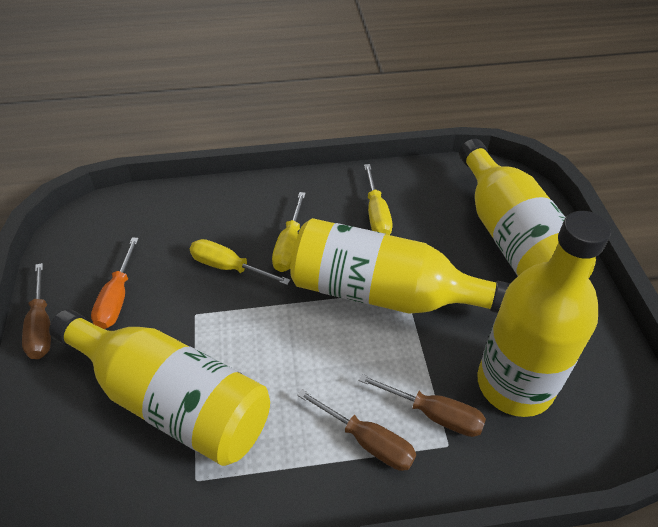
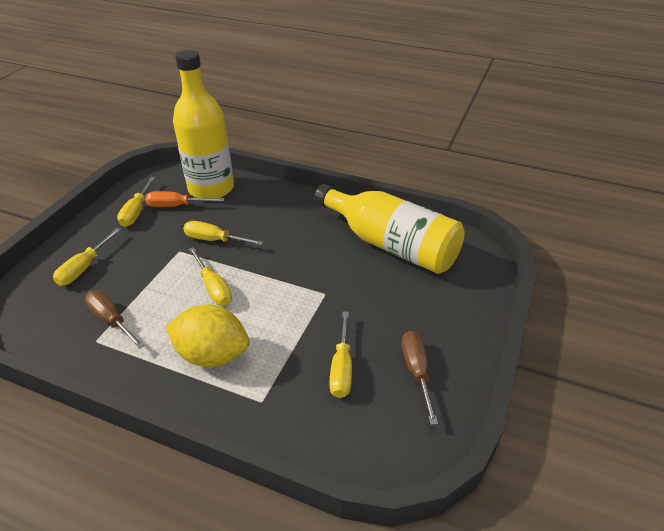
brown screwdriver: [22,263,51,359] [297,389,416,471] [358,374,486,437] = 3 -> [85,290,145,349] [402,331,438,425] = 2
yellow bottle: [49,309,270,466] [290,218,510,314] [459,139,596,279] [477,211,611,417] = 4 -> [173,50,234,198] [314,184,465,274] = 2
yellow lemon: none = 0 -> [165,304,250,367] = 1
yellow screwdriver: [190,239,290,285] [272,192,306,272] [364,164,392,235] = 3 -> [53,228,121,286] [117,177,155,227] [183,221,263,245] [189,247,232,306] [329,312,352,398] = 5

